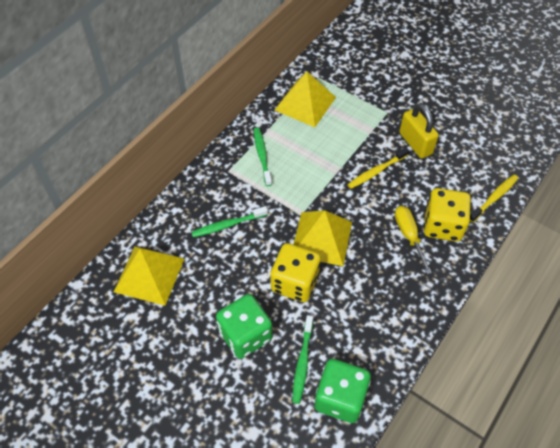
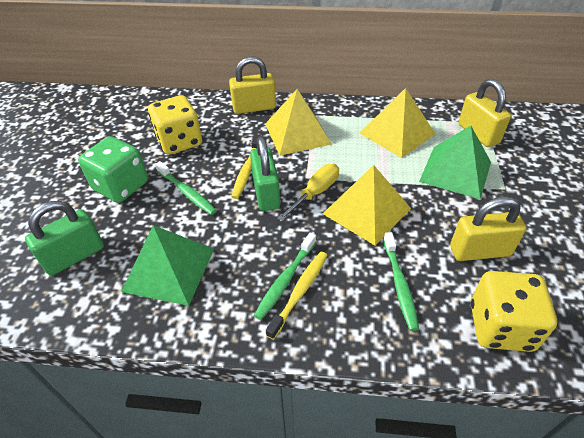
green dice: [216,294,273,359] [315,359,371,423] = 2 -> [78,136,148,203] = 1
green padlock: none = 0 -> [25,201,104,276] [250,136,280,211] = 2
green pyramid: none = 0 -> [121,225,214,306] [419,126,491,199] = 2
yellow padlock: [399,103,439,159] = 1 -> [229,56,276,114] [450,197,526,261] [458,79,511,147] = 3

